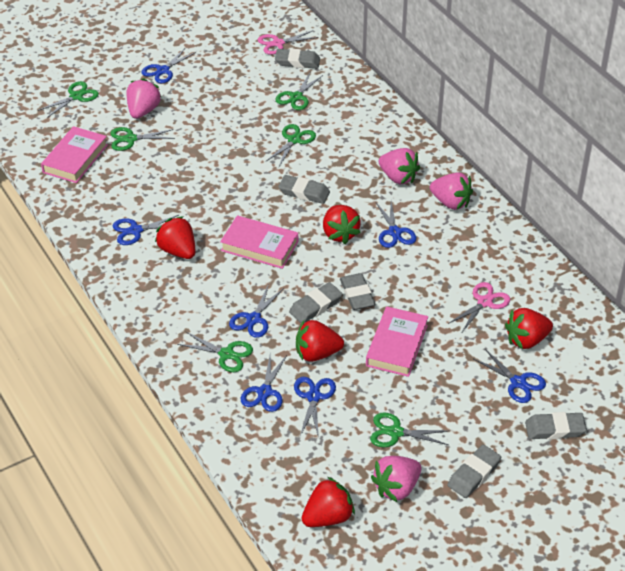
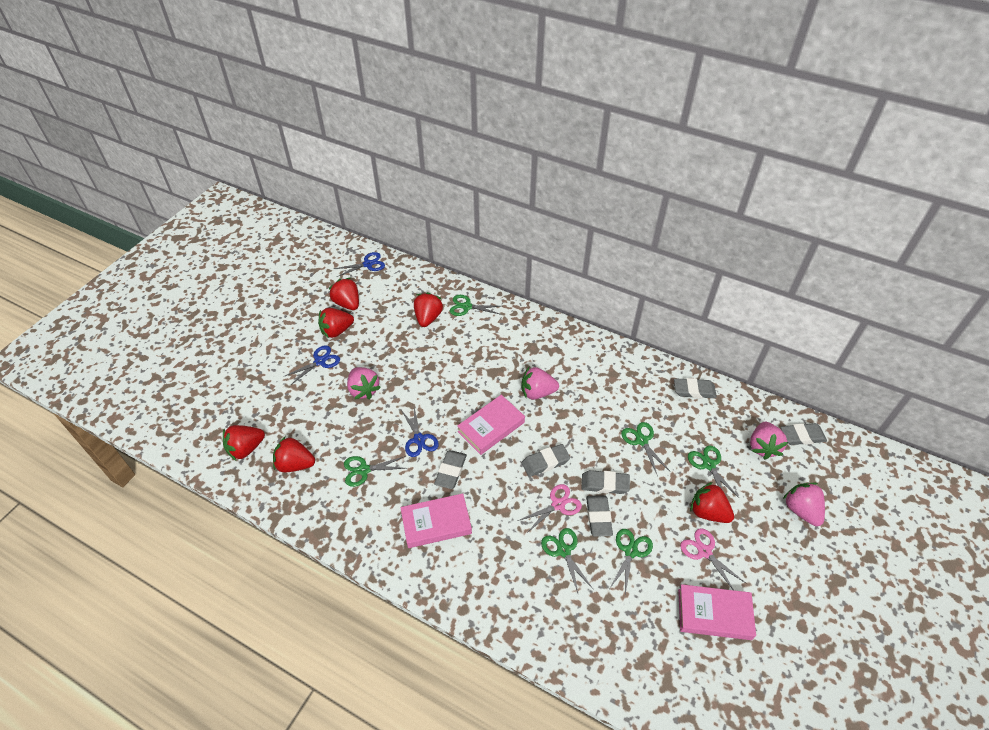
blue scissors: [113,215,179,245] [141,48,196,84] [229,284,284,338] [241,355,287,412] [294,377,336,438] [376,201,416,248] [474,349,546,403] = 7 -> [283,345,340,385] [334,252,385,277] [401,407,439,457] = 3
red strawberry: [155,216,195,259] [296,320,344,362] [302,477,355,527] [323,205,361,244] [505,308,553,349] = 5 -> [223,425,265,460] [273,436,315,472] [318,308,354,338] [329,278,359,310] [414,292,443,327] [690,482,734,523] = 6

